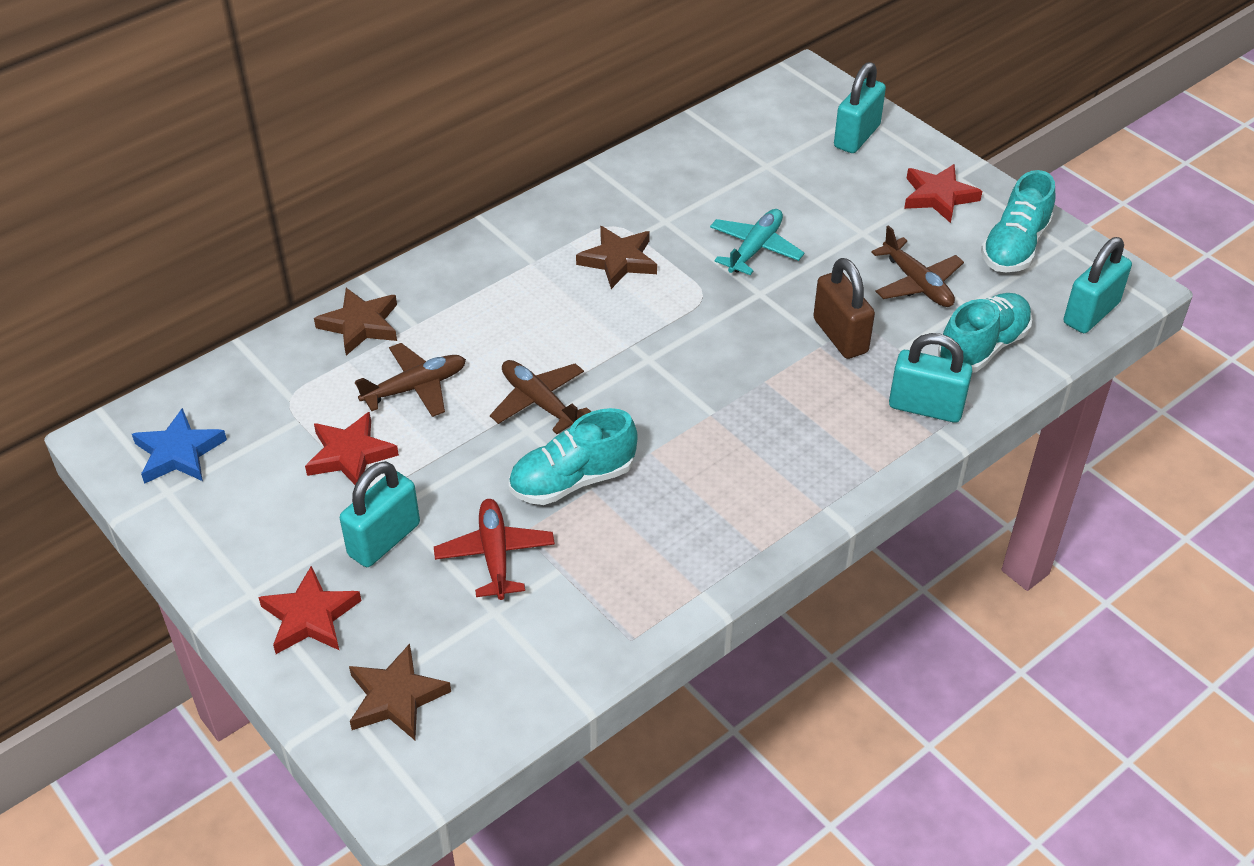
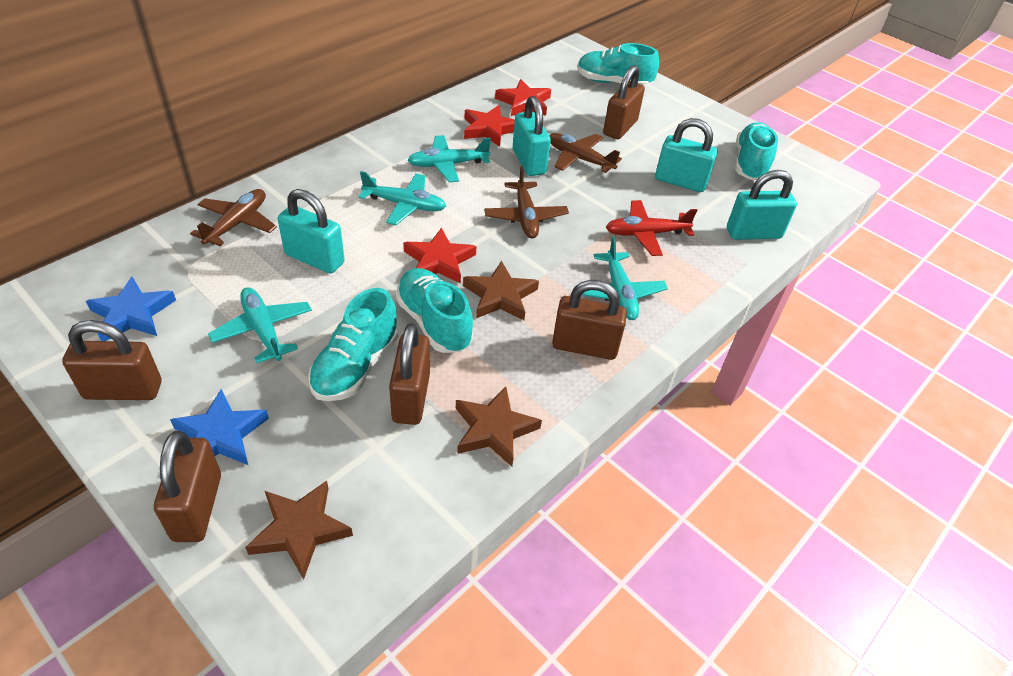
blue star: [132,408,227,484] = 1 -> [86,277,176,341] [170,389,269,465] = 2
brown padlock: [813,258,875,359] = 1 -> [62,320,161,400] [154,431,221,542] [389,323,430,425] [552,280,627,360] [603,65,645,139] = 5
turquoise plane: [710,209,805,275] = 1 -> [208,287,312,363] [358,171,446,225] [408,135,491,182] [576,237,668,320] = 4
turquoise shoe: [509,408,638,505] [938,293,1032,373] [981,170,1055,273] = 3 -> [308,288,399,401] [396,268,474,353] [577,43,659,87] [735,122,778,180] = 4

